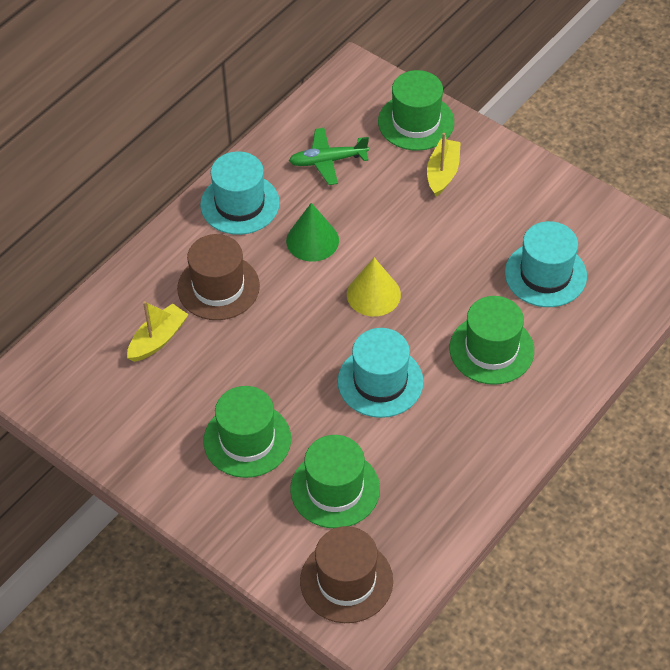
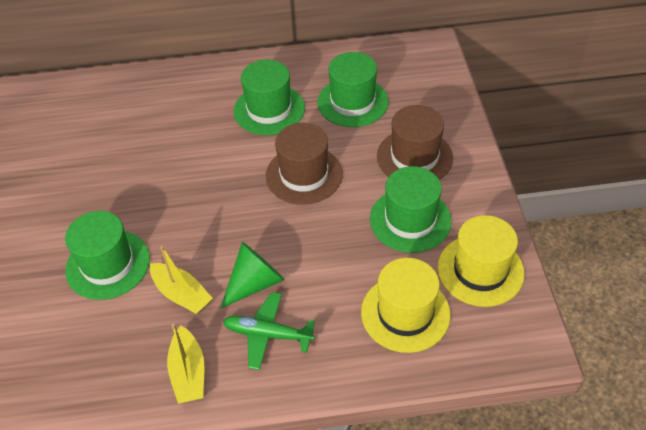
turquoise hat: [200,151,280,235] [338,328,424,418] [505,221,587,307] = 3 -> none = 0
yellow cone: [347,257,401,317] = 1 -> none = 0
yellow hat: none = 0 -> [361,258,451,353] [438,215,524,307] = 2

